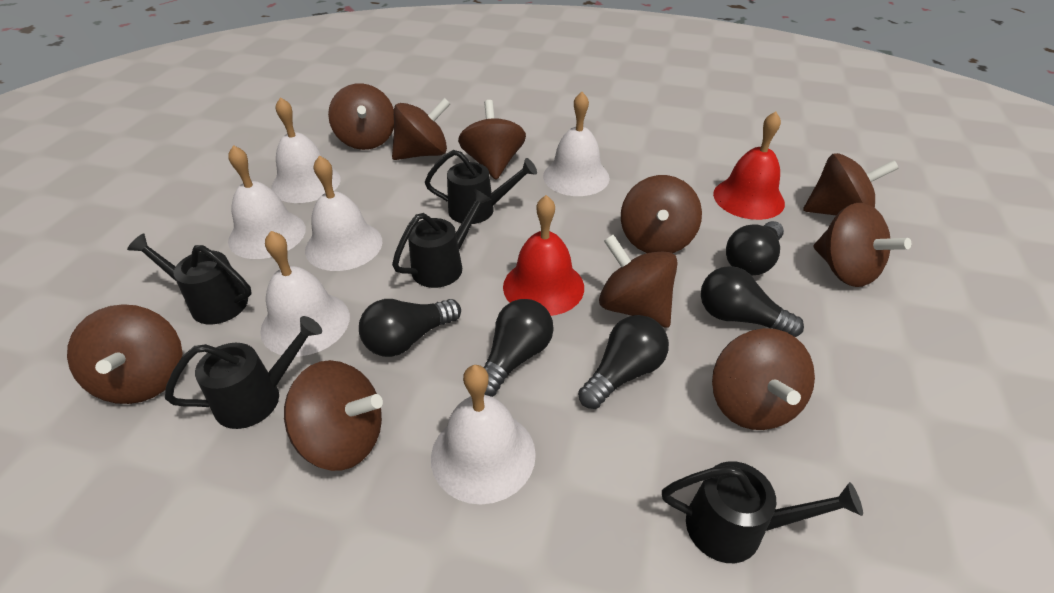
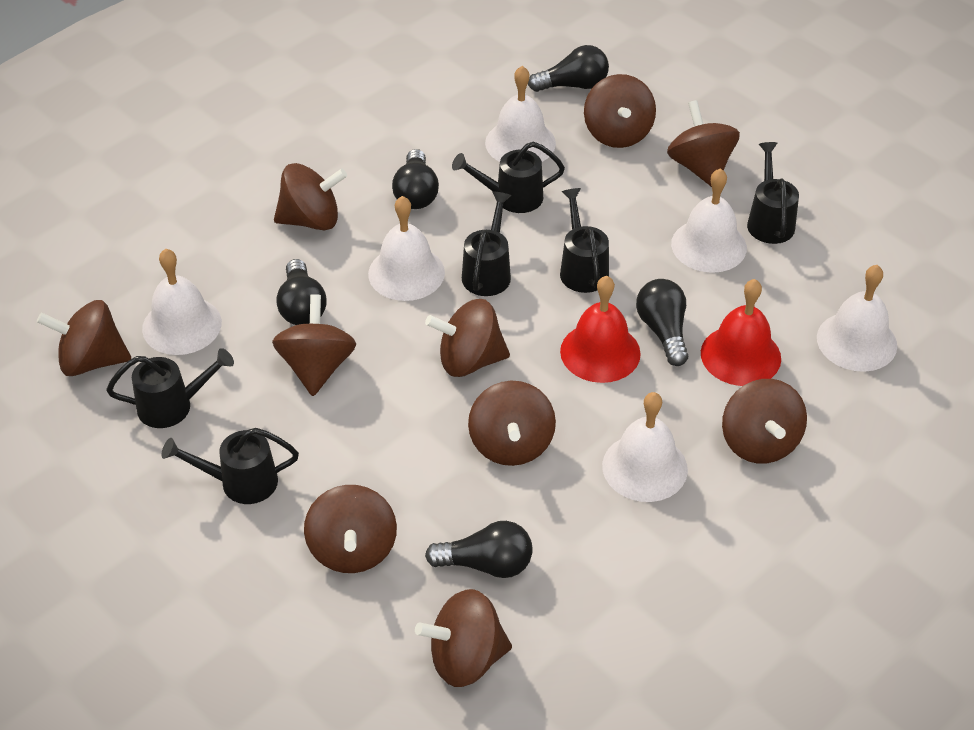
black watering can: [127,233,252,324] [165,316,322,429] [392,189,492,288] [425,150,537,224] [662,461,863,563] = 5 -> [106,348,234,428] [161,428,299,504] [452,142,565,213] [462,192,511,296] [560,188,609,293] [747,142,799,244] = 6

